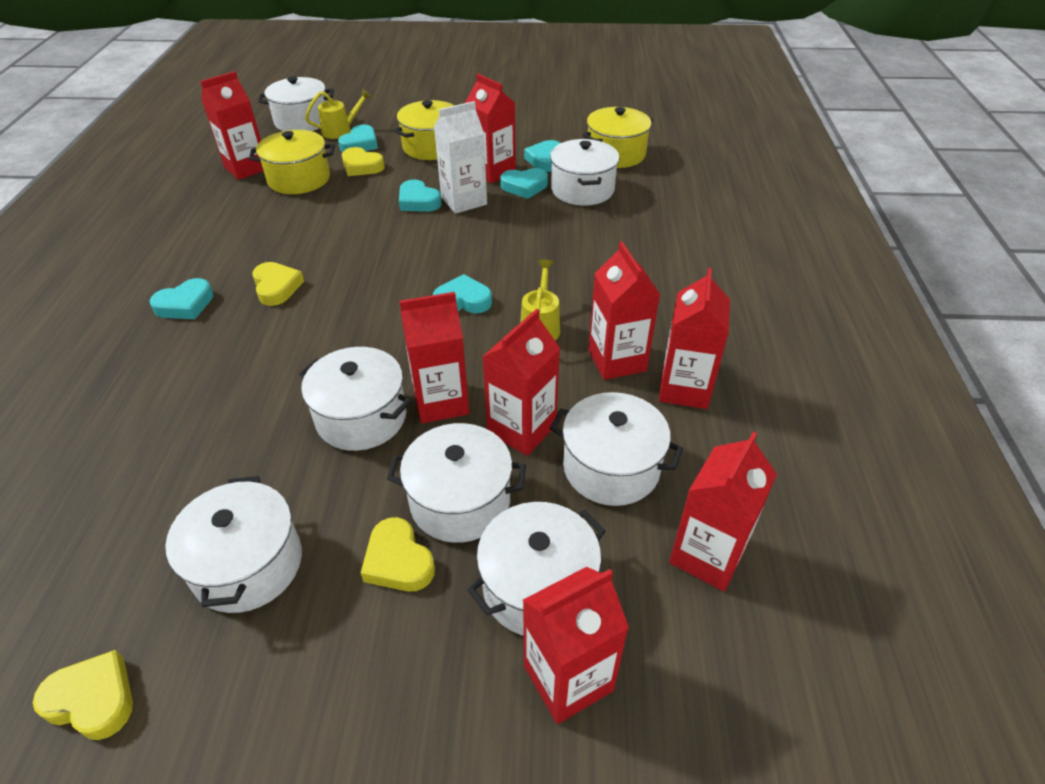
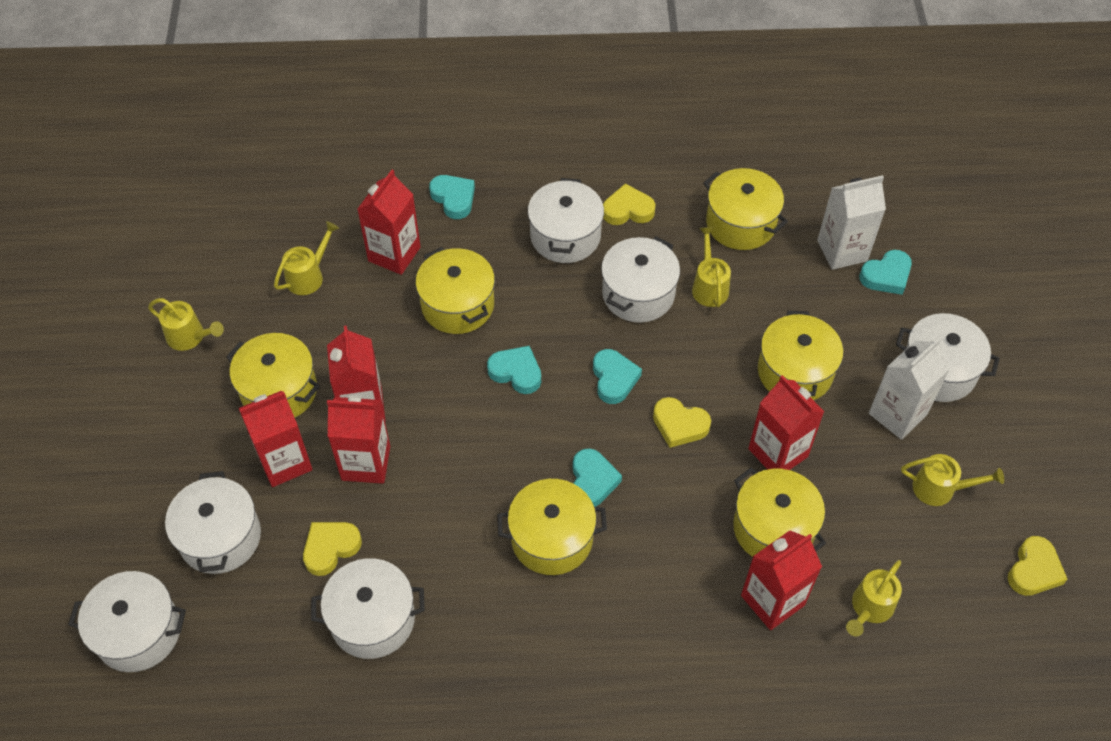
red carton: [200,71,263,180] [400,292,469,423] [465,74,516,183] [482,309,560,456] [523,567,629,724] [588,242,660,380] [659,268,730,409] [669,431,777,591] = 8 -> [239,391,313,487] [327,326,386,422] [327,395,390,484] [357,170,421,275] [741,530,822,630] [748,375,824,470] = 6
turquoise heart: [149,278,214,319] [338,124,378,152] [399,179,442,212] [433,274,492,313] [500,168,548,199] [524,140,560,172] = 6 -> [429,175,475,219] [487,346,541,394] [573,448,622,507] [593,349,642,404] [859,250,912,295] = 5
white carton: [434,101,487,214] = 1 -> [817,175,886,270] [869,337,951,440] = 2
white pot: [165,476,302,613] [258,76,334,131] [299,347,411,451] [387,423,526,543] [467,502,606,636] [550,139,620,206] [550,392,683,506] = 7 -> [68,571,186,672] [165,471,261,574] [311,558,425,659] [528,178,604,263] [601,237,680,323] [896,313,1000,402] = 6
yellow pot: [249,130,334,194] [394,100,455,160] [583,107,653,168] = 3 -> [226,333,320,418] [416,247,495,334] [497,479,607,575] [703,168,788,250] [733,468,826,557] [758,311,843,400] = 6
yellow watering can: [305,89,371,139] [520,260,560,340] = 2 -> [148,298,224,351] [274,221,339,295] [692,227,731,307] [846,560,902,636] [901,454,1004,506] = 5

